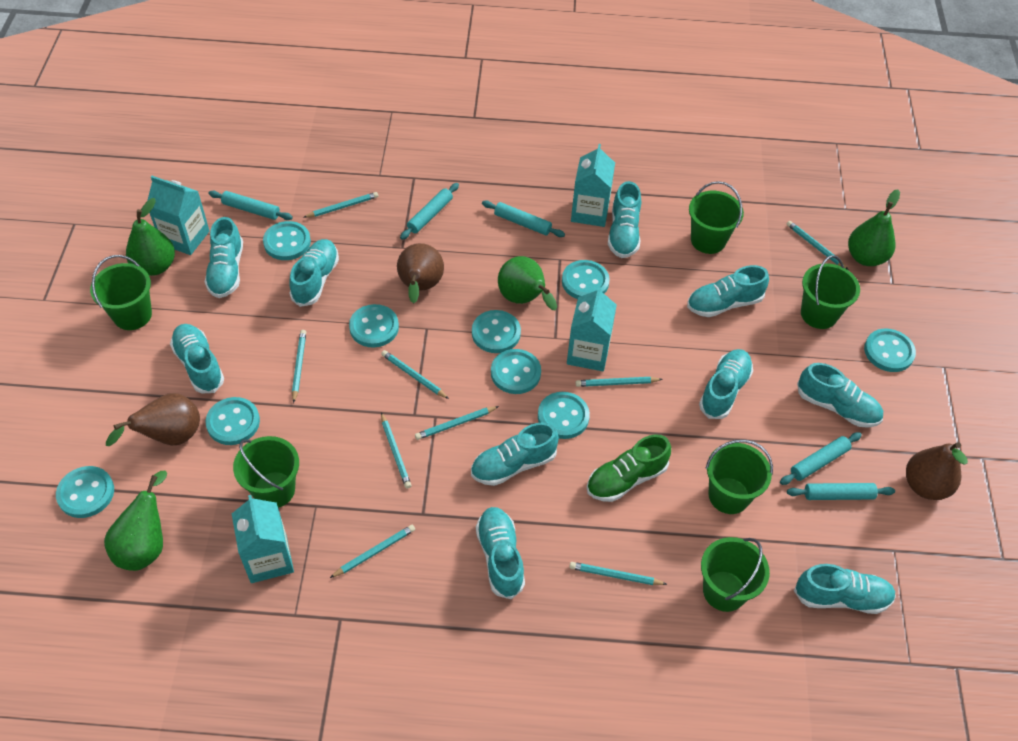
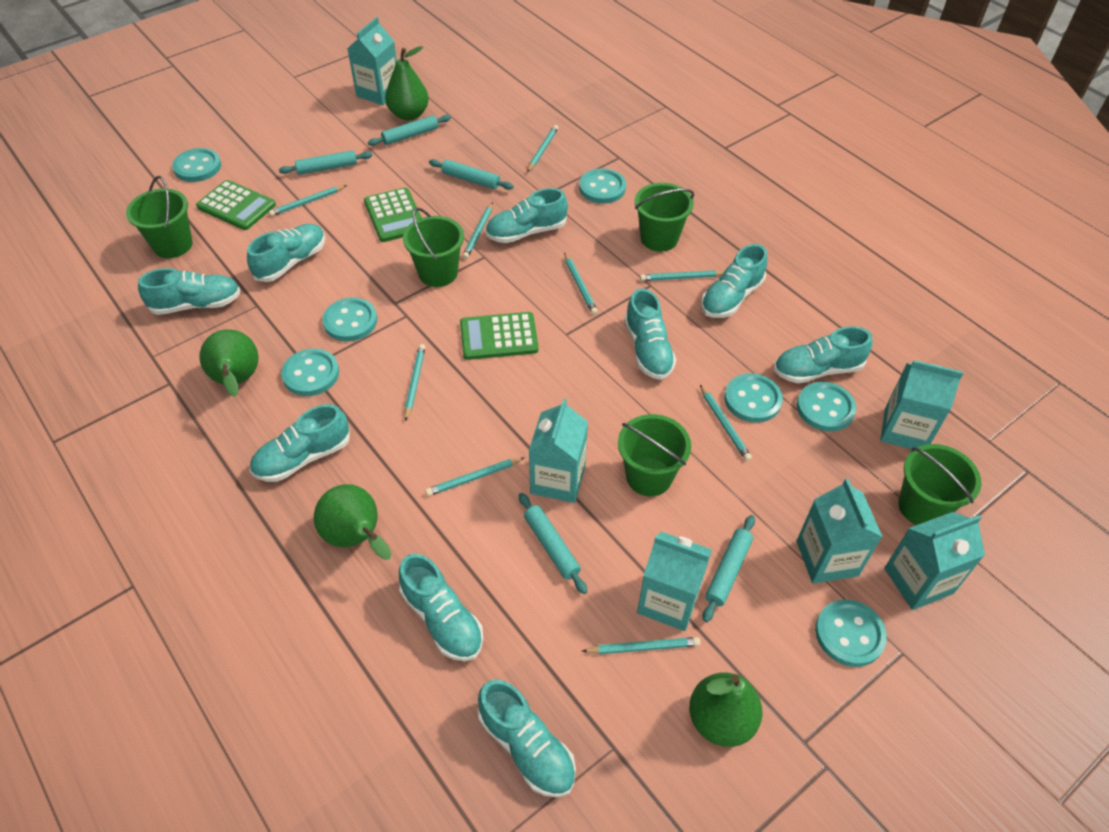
brown pear: [106,393,200,446] [397,243,444,303] [906,442,968,500] = 3 -> none = 0
green bucket: [90,255,152,330] [233,436,299,508] [689,181,744,254] [701,537,770,612] [706,439,773,514] [801,255,860,329] = 6 -> [126,176,192,258] [403,208,464,287] [618,414,691,496] [635,183,694,252] [898,444,981,525] = 5
green calculator: none = 0 -> [196,180,276,230] [364,188,422,242] [460,312,539,360] = 3
green shoe: [587,435,671,502] = 1 -> none = 0
turquoise button: [56,466,114,518] [206,397,260,445] [263,221,311,260] [349,304,399,347] [472,310,521,353] [491,349,541,394] [538,392,590,439] [562,260,610,299] [864,329,916,372] = 9 -> [172,148,221,182] [281,348,339,396] [323,297,377,341] [579,168,626,204] [724,373,783,423] [797,382,856,432] [815,599,887,667] = 7
turquoise carton: [147,176,209,255] [232,495,294,583] [567,286,617,371] [571,144,615,227] = 4 -> [347,17,397,105] [529,398,588,503] [637,532,712,631] [796,478,883,583] [880,360,963,449] [884,512,985,610] = 6
turquoise shoe: [170,324,224,393] [205,217,243,298] [289,239,339,307] [471,422,559,486] [476,507,525,599] [608,181,641,258] [687,265,769,317] [699,349,753,419] [794,564,896,614] [797,363,883,428] = 10 -> [138,268,241,315] [247,224,326,282] [250,404,350,482] [399,554,483,661] [478,680,576,798] [485,188,568,243] [624,288,676,380] [701,244,768,318] [774,326,873,383] = 9

